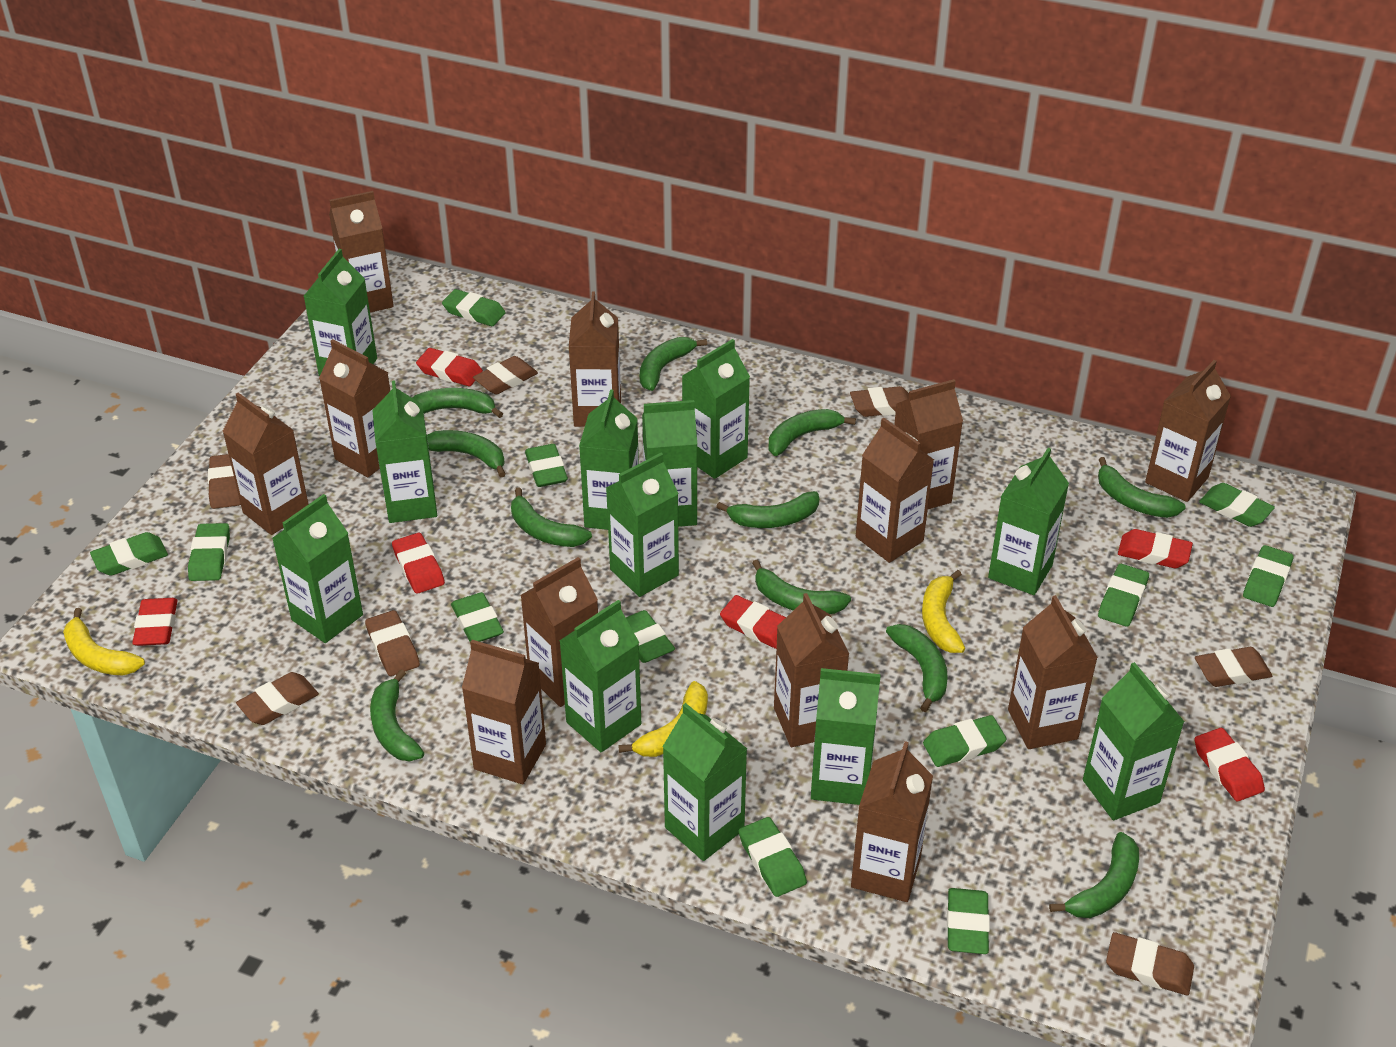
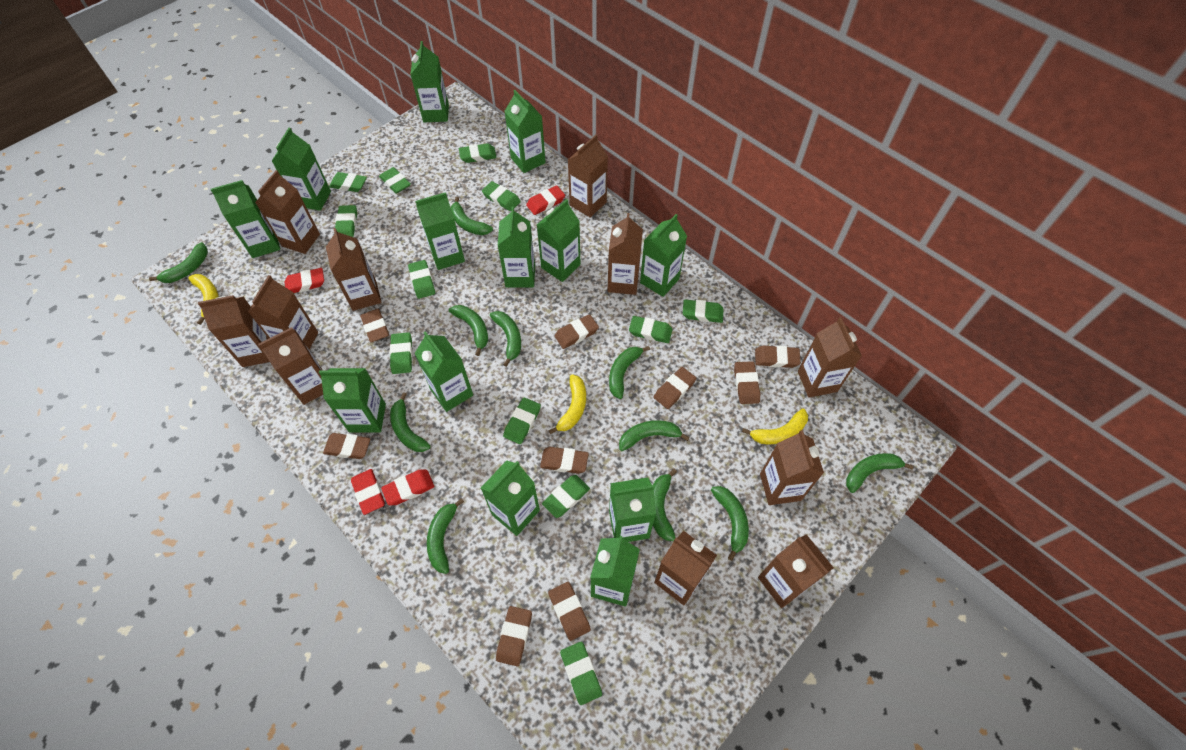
brown carton: [222,393,308,535] [319,339,390,477] [329,191,394,312] [462,640,546,784] [520,557,598,707] [569,292,621,427] [774,593,849,747] [851,741,933,902] [856,418,934,563] [894,379,963,509] [1008,595,1098,749] [1145,360,1231,502] = 12 -> [198,295,270,367] [248,275,318,349] [255,170,320,254] [258,327,323,405] [326,228,382,311] [568,134,608,218] [608,213,643,295] [654,531,717,605] [758,534,834,608] [760,430,824,505] [798,317,862,397] = 11
brown eraser: [208,454,241,509] [236,672,319,725] [365,610,420,676] [473,356,538,395] [850,386,909,417] [1106,932,1194,995] [1195,647,1272,687] = 7 -> [323,433,371,459] [360,309,389,342] [496,606,532,666] [540,447,589,474] [548,582,591,641] [554,314,599,349] [654,367,696,409] [734,361,760,404] [755,345,801,368] = 9
green carton: [272,494,363,643] [304,249,377,376] [372,380,437,523] [559,600,641,752] [579,389,639,530] [606,453,679,597] [642,400,697,527] [662,703,747,861] [682,339,750,479] [811,668,881,805] [988,448,1069,595] [1083,662,1185,820] = 12 -> [211,180,280,258] [272,128,331,211] [319,368,386,433] [410,41,449,122] [414,331,473,412] [415,192,465,270] [481,460,540,536] [498,207,535,288] [505,90,546,173] [537,199,581,282] [590,536,640,607] [609,477,656,542] [640,214,687,297] = 13
red eraser: [132,598,177,646] [392,533,445,594] [416,348,483,386] [720,595,786,649] [1118,529,1193,568] [1195,728,1265,801] = 6 -> [285,268,324,293] [351,469,385,515] [381,469,434,505] [526,185,565,215] = 4

